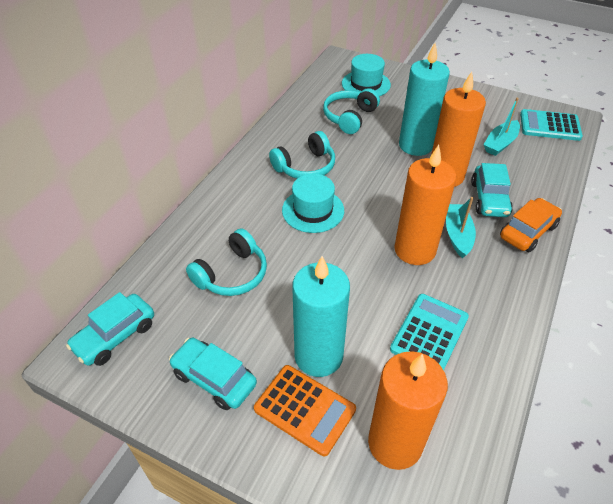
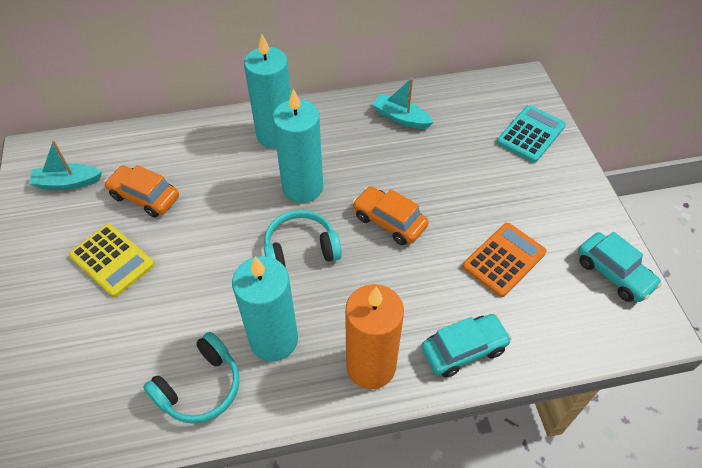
orange candle: [368,351,448,470] [394,145,456,265] [431,72,486,187] = 3 -> [345,284,404,389] = 1
orange car: [500,198,562,252] = 1 -> [104,165,179,218] [352,186,429,245] = 2
turquoise calculator: [390,294,469,371] [520,109,583,141] = 2 -> [497,105,566,163] = 1
turquoise candle: [292,256,350,377] [399,43,450,156] = 2 -> [232,256,298,362] [244,34,291,148] [273,89,323,203] = 3
turquoise car: [66,292,154,366] [169,338,257,410] [471,163,513,217] = 3 -> [421,314,512,378] [578,232,662,302] = 2
turquoise hat: [282,174,344,233] [342,54,391,96] = 2 -> none = 0
turquoise headphones: [186,229,267,296] [269,131,335,179] [323,88,380,134] = 3 -> [143,332,239,424] [264,210,342,268] = 2
yellow calculator: none = 0 -> [69,224,155,297] = 1

